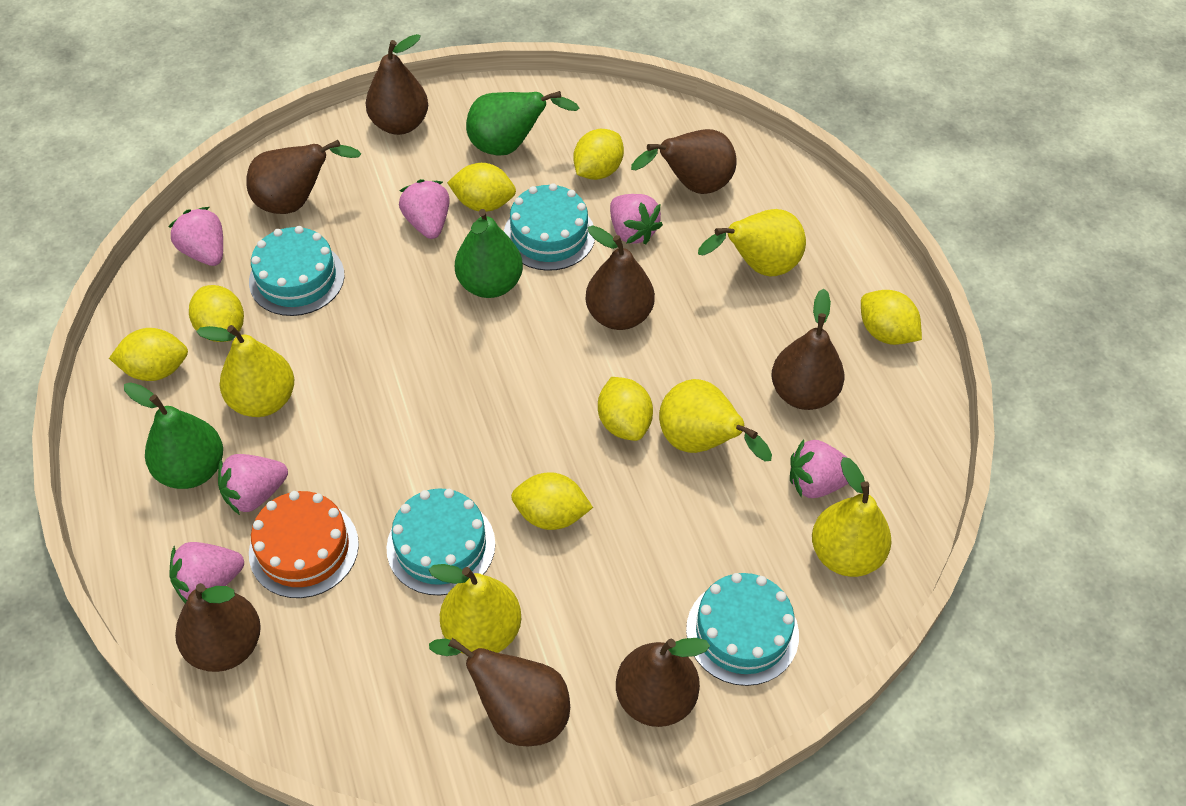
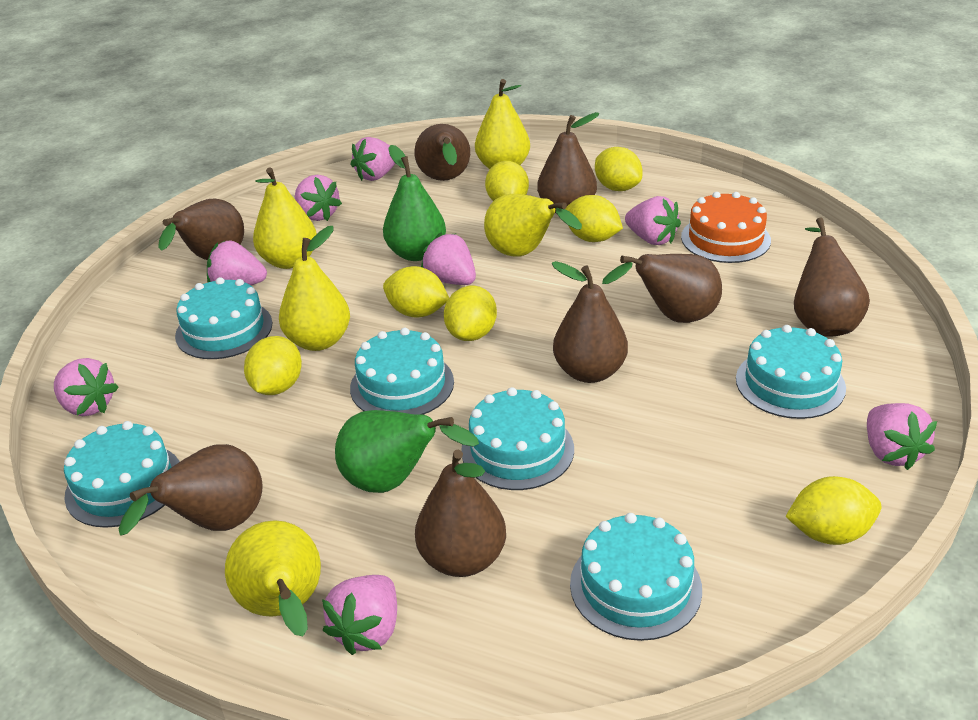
green pear: [124,382,223,489] [455,209,523,298] [466,91,579,156] = 3 -> [335,410,479,493] [383,145,446,261] = 2
pink strawberry: [169,207,223,266] [170,542,244,603] [218,454,288,515] [399,179,450,239] [610,194,663,244] [790,439,849,498] = 6 -> [54,358,119,416] [207,240,267,285] [295,175,342,221] [322,575,397,655] [351,137,395,181] [421,233,476,285] [625,196,681,245] [867,403,937,470] = 8
turquoise cake: [249,226,344,316] [386,489,495,595] [504,183,595,271] [686,573,799,686] = 4 -> [64,421,180,528] [175,277,272,359] [350,328,454,415] [461,387,574,490] [570,513,702,641] [736,325,846,419] = 6

